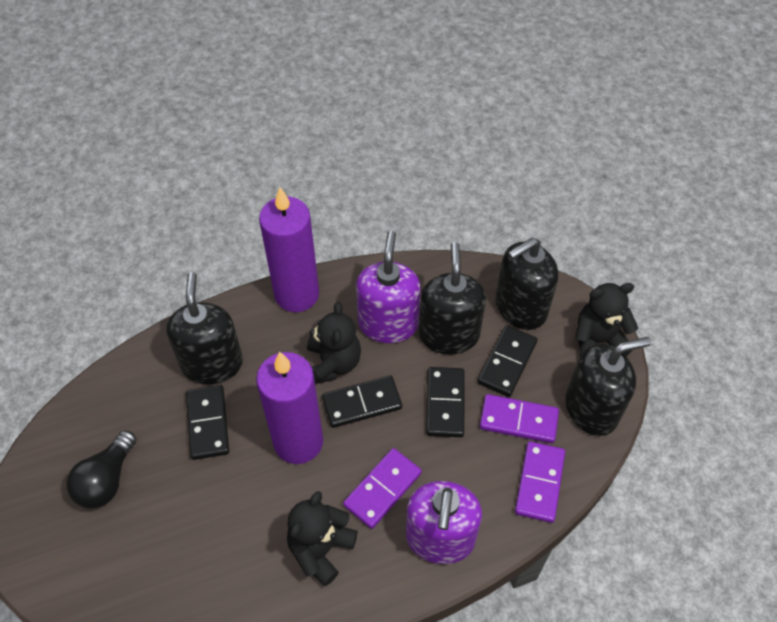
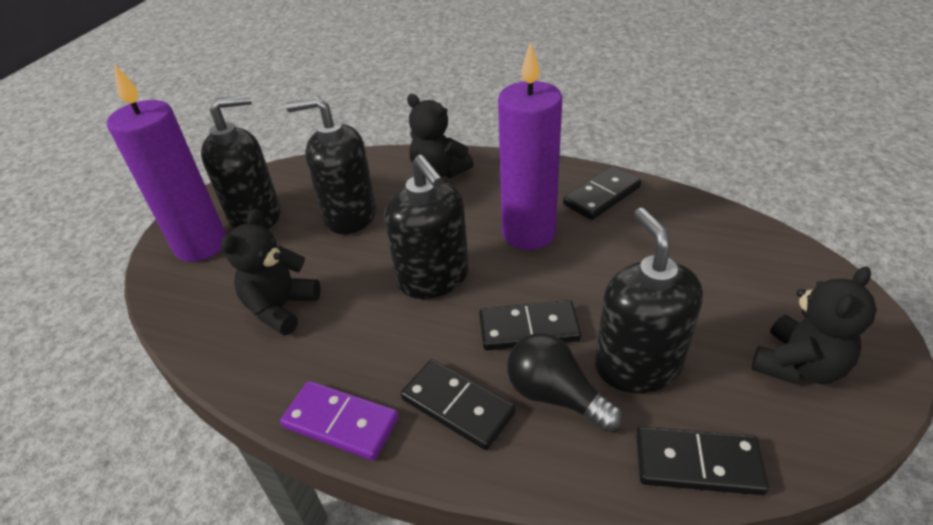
purple domino: [343,448,422,529] [480,394,559,443] [515,441,565,523] = 3 -> [280,381,399,461] = 1
purple soap dispenser: [356,231,421,343] [406,481,482,564] = 2 -> none = 0

